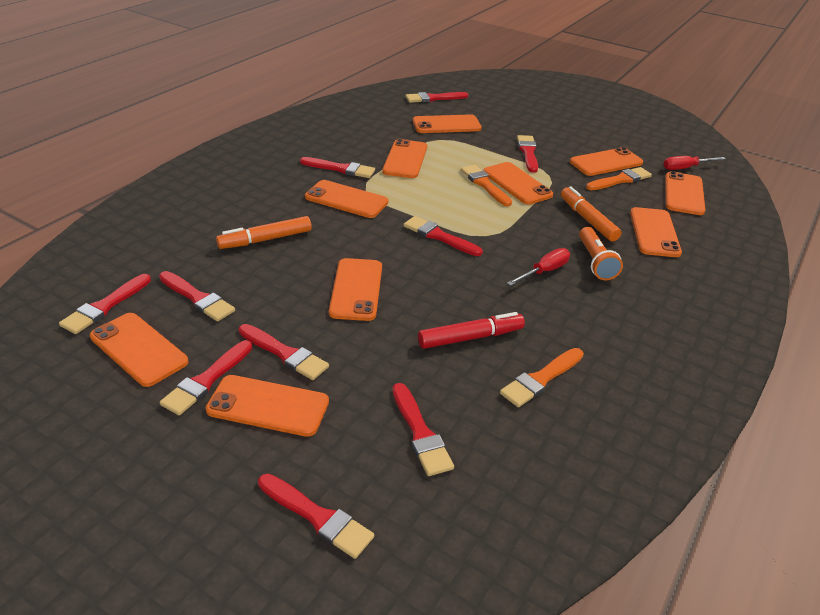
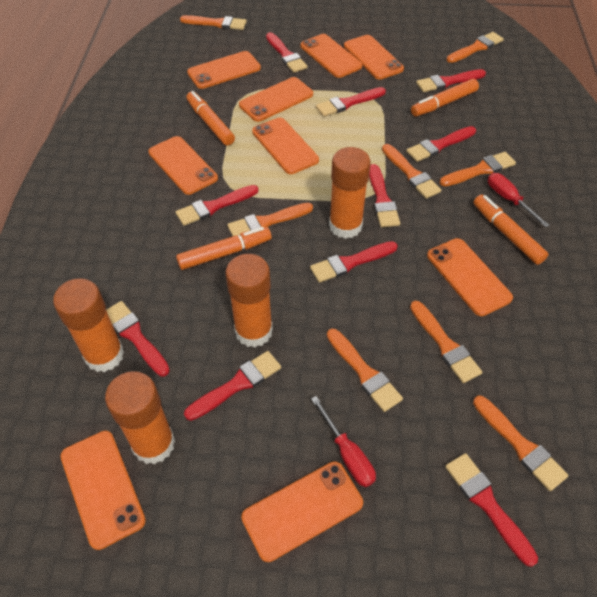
orange brush: [461,165,512,206] [500,348,584,407] [586,167,652,190] = 3 -> [180,15,247,30] [227,203,313,236] [327,329,403,412] [382,144,441,199] [410,301,482,383] [440,152,516,186] [447,32,504,63] [473,395,568,491] = 8
orange flashlight: [579,227,623,280] = 1 -> none = 0
orange glue stick: none = 0 -> [53,278,124,372] [105,371,175,464] [226,254,273,347] [329,147,371,239] = 4
orange marker: [216,216,312,249] [561,186,621,242] = 2 -> [176,227,272,270] [186,91,235,146] [411,79,479,116] [473,194,549,265] = 4
orange phone: [90,313,188,387] [205,375,329,437] [305,180,388,218] [329,258,382,321] [382,139,427,178] [413,114,482,133] [483,162,553,205] [570,147,643,176] [630,207,682,257] [665,171,705,215] = 10 -> [60,431,146,550] [148,136,218,195] [187,51,261,89] [239,77,313,122] [241,461,363,562] [252,118,319,174] [301,34,362,78] [344,35,404,80] [427,238,513,316] = 9
red marker: [418,312,525,349] = 1 -> none = 0

